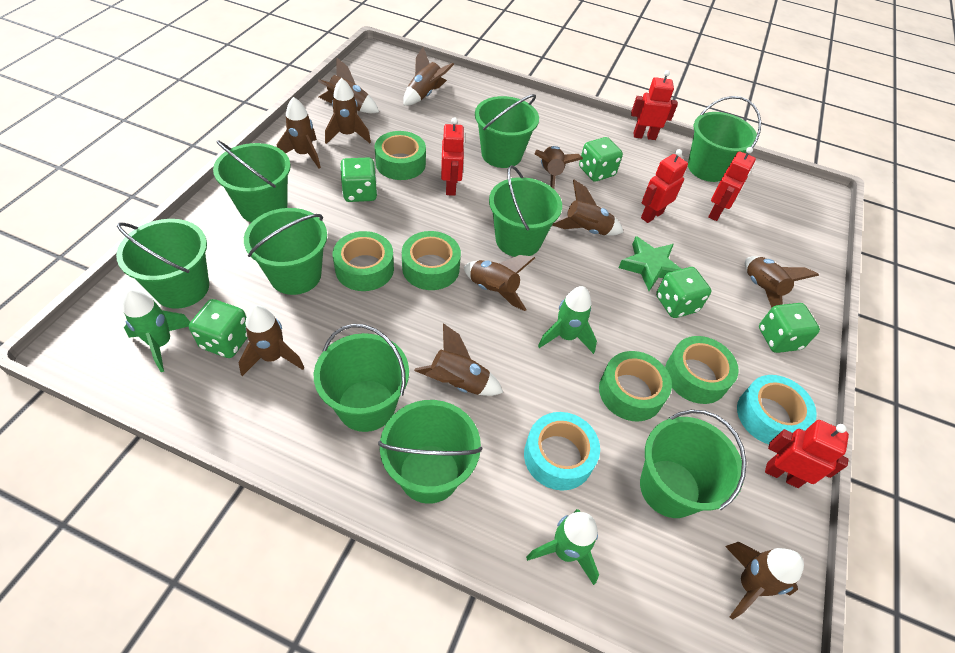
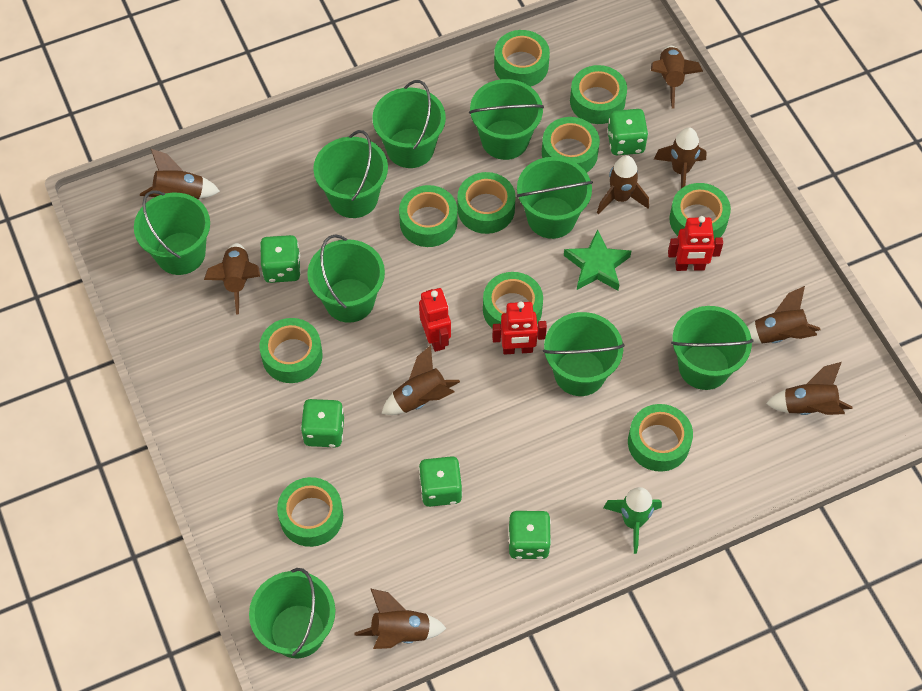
brown rocket: [238,305,304,376] [277,97,321,168] [318,58,379,113] [325,78,371,144] [403,47,454,106] [414,323,503,396] [464,255,535,311] [535,146,583,189] [552,180,623,236] [725,542,804,620] [745,256,819,308] = 11 -> [140,149,220,199] [204,243,260,315] [354,588,446,649] [381,345,460,415] [597,155,649,215] [651,46,703,109] [654,127,707,188] [747,286,820,344] [766,362,853,415] = 9
green rocket: [123,290,190,372] [526,509,599,585] [538,286,597,354] = 3 -> [603,487,662,554] = 1
green tape: [333,231,394,291] [374,131,426,180] [402,231,461,290] [599,351,672,422] [665,336,739,404] = 5 -> [259,318,323,383] [277,477,343,547] [399,185,457,247] [457,172,516,234] [483,272,543,329] [494,30,550,87] [542,117,600,173] [570,65,627,124] [628,404,693,472] [669,183,731,240] = 10
red robot: [441,118,465,196] [631,70,678,140] [641,149,688,223] [708,147,756,221] [765,420,849,488] = 5 -> [419,288,451,352] [492,302,547,355] [668,216,723,271] = 3
turquoise tape: [524,412,600,491] [737,375,817,445] = 2 -> none = 0

